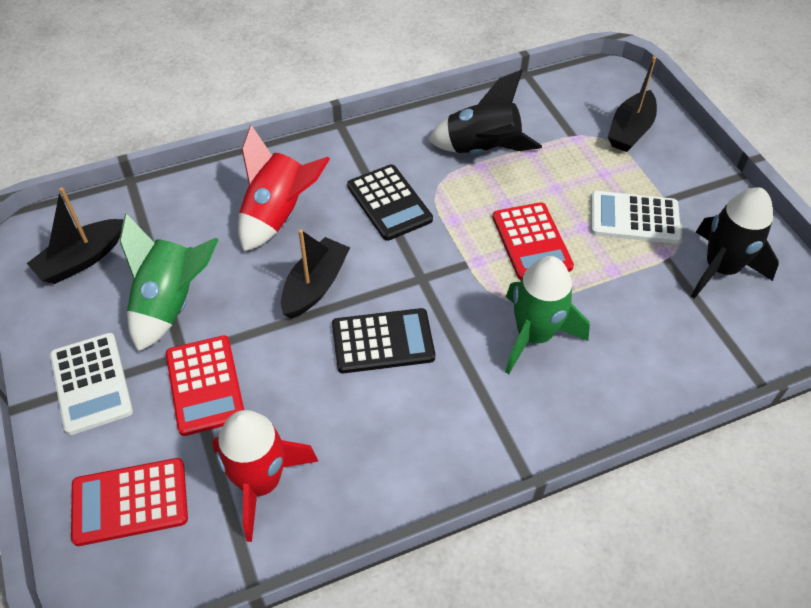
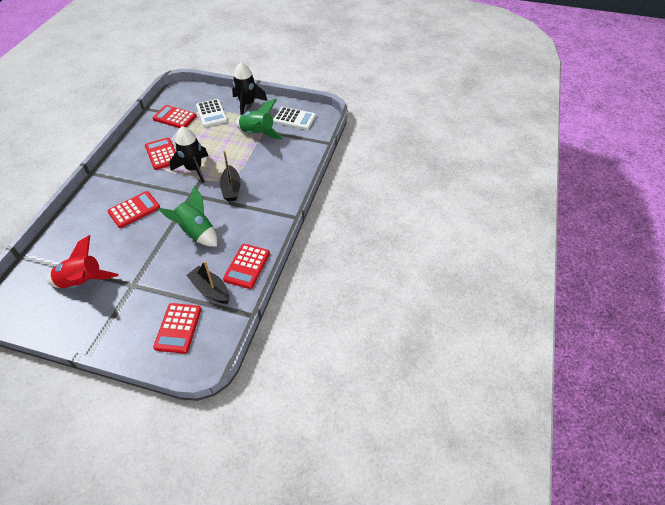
black boat: [27,187,124,284] [281,229,350,319] [608,56,657,152] = 3 -> [186,261,229,304] [220,151,241,201] = 2
black calculator: [332,308,435,373] [347,164,433,241] = 2 -> none = 0
red calculator: [71,458,188,546] [166,335,244,436] [493,202,574,280] = 3 -> [107,191,160,228] [145,137,176,170] [153,105,197,128] [153,303,201,354] [223,244,270,289] = 5
red rocket: [212,410,318,542] [238,125,330,252] = 2 -> [46,235,119,288] = 1

